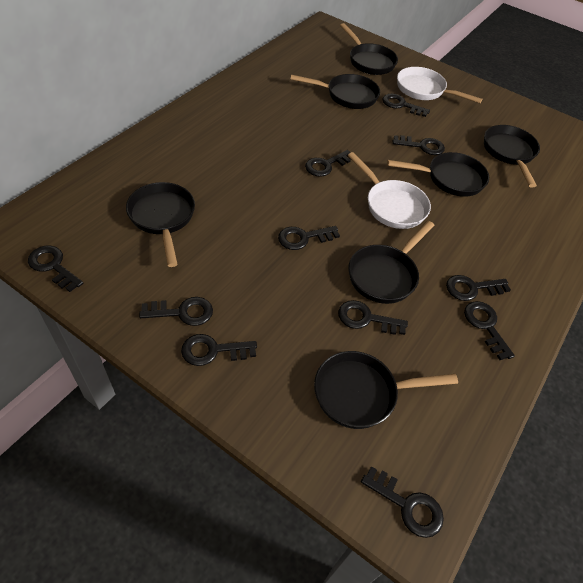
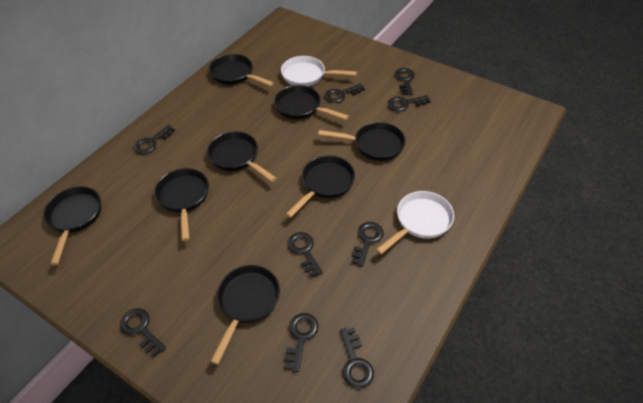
black key: [28,246,83,292] [139,297,213,326] [181,334,257,366] [278,226,340,250] [305,150,351,177] [338,300,408,335] [361,466,444,538] [382,94,430,117] [393,135,445,155] [446,275,511,301] [464,301,515,360] = 11 -> [120,308,166,357] [133,125,175,154] [285,313,318,372] [287,232,323,278] [325,83,365,103] [340,327,374,389] [351,222,384,267] [388,95,431,111] [395,68,415,95] = 9
black pan: [126,182,195,267] [290,74,380,109] [314,351,458,429] [340,23,398,75] [348,221,434,304] [387,152,489,197] [484,125,540,188] = 7 -> [43,187,101,265] [154,168,209,241] [207,131,277,182] [209,54,274,86] [210,265,280,365] [274,85,349,120] [286,156,355,218] [318,122,406,161] = 8

